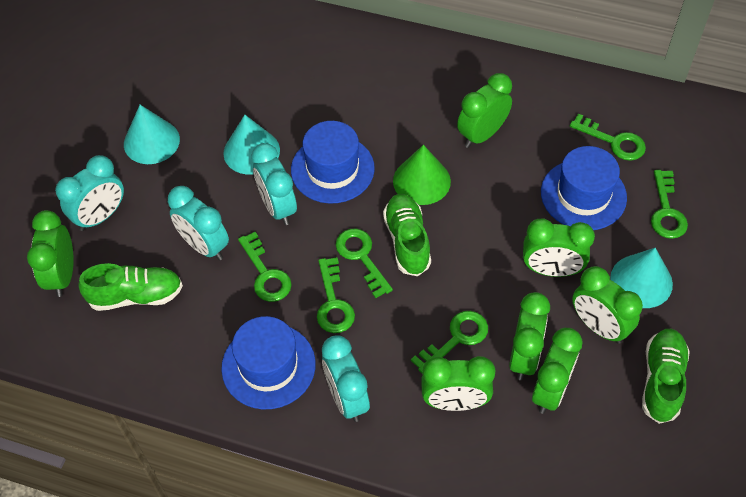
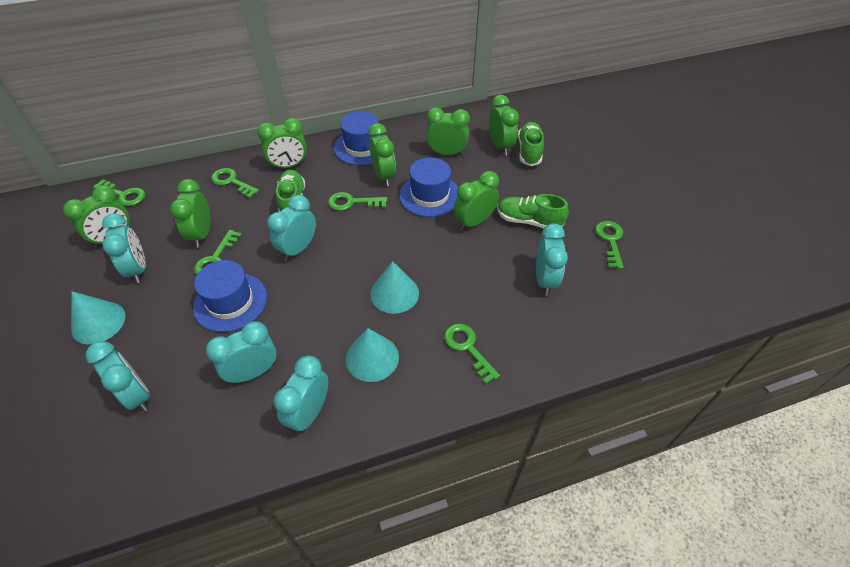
green cone: [393,145,451,205] = 1 -> none = 0
turquoise clock: [55,155,124,231] [168,186,229,260] [251,143,297,225] [322,336,370,422] = 4 -> [86,341,150,412] [102,213,146,283] [206,321,277,384] [267,195,316,261] [274,356,328,434] [536,223,568,296] = 6

